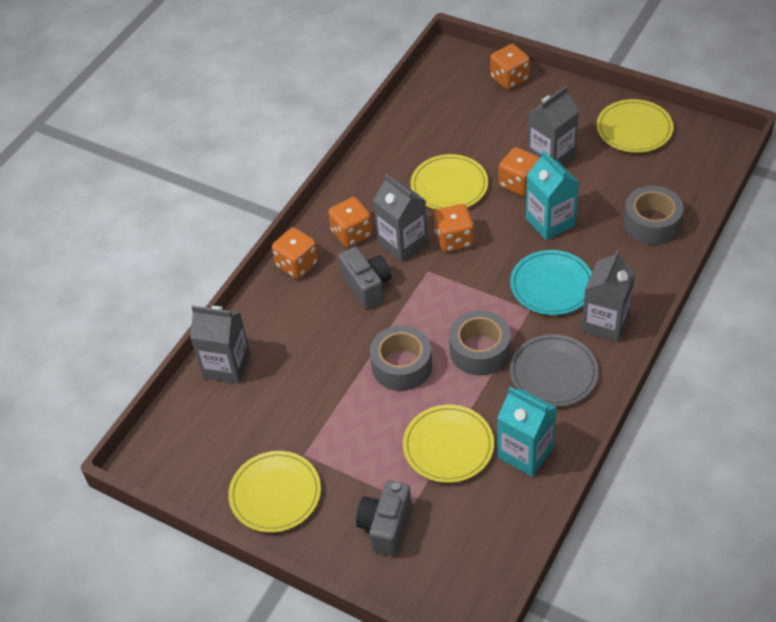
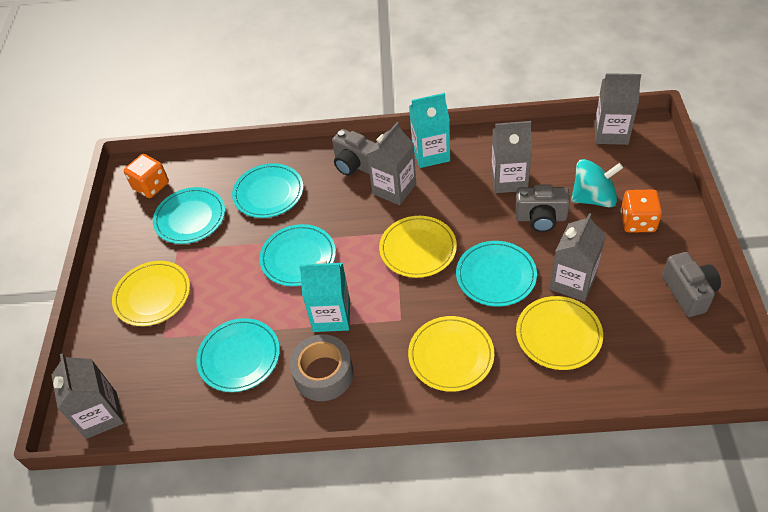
grey camera: [338,247,391,309] [356,480,411,556] = 2 -> [332,129,376,176] [515,185,570,232] [662,252,721,317] = 3
grey carton: [190,306,250,384] [373,174,428,262] [528,86,579,165] [581,249,636,342] = 4 -> [51,353,124,439] [367,122,416,205] [491,121,532,193] [550,213,606,302] [595,73,641,145] = 5
grey plate: [510,334,599,407] = 1 -> none = 0
grey tape: [370,325,432,391] [449,310,511,376] [623,186,684,245] = 3 -> [289,334,354,401] = 1
orange dice: [272,227,319,279] [328,197,373,247] [434,204,474,252] [490,44,530,90] [498,147,540,196] = 5 -> [124,154,169,198] [620,189,662,233] = 2
turquoise plate: [510,250,592,315] = 1 -> [153,187,225,244] [196,318,280,392] [232,163,303,218] [259,224,336,286] [456,241,537,307] = 5
turquoise spinning top: none = 0 -> [571,159,623,208] = 1

